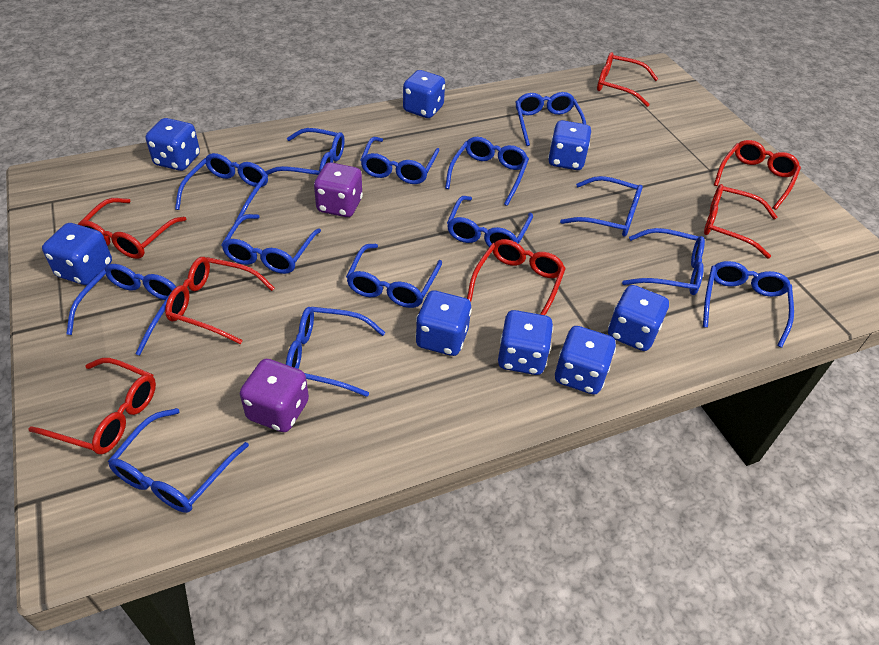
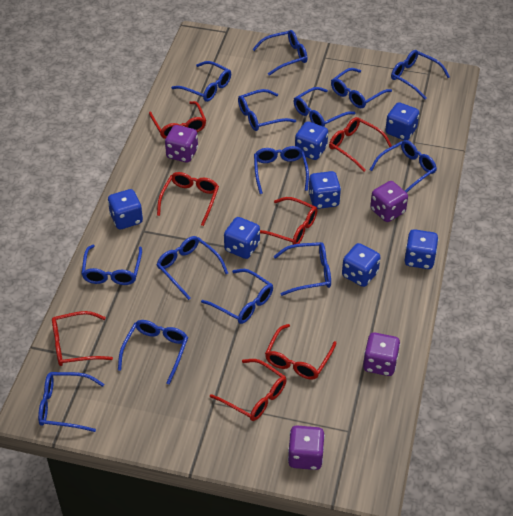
blue dice: [42,223,112,285] [146,118,200,171] [403,70,445,118] [415,290,472,356] [498,310,553,375] [548,120,591,170] [555,326,616,395] [608,285,669,351] = 8 -> [108,189,143,229] [224,217,260,259] [295,121,328,160] [308,171,341,209] [342,243,380,287] [385,102,419,140] [405,229,439,269] = 7
purple dice: [240,359,309,432] [314,162,363,217] = 2 -> [165,125,198,163] [288,426,325,470] [363,332,400,376] [370,181,408,222] = 4

